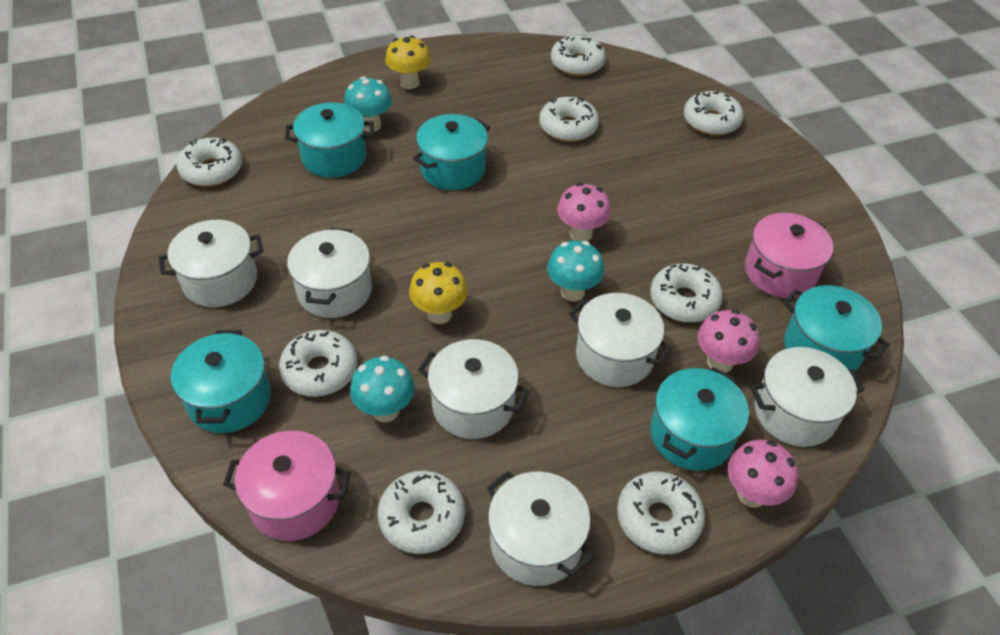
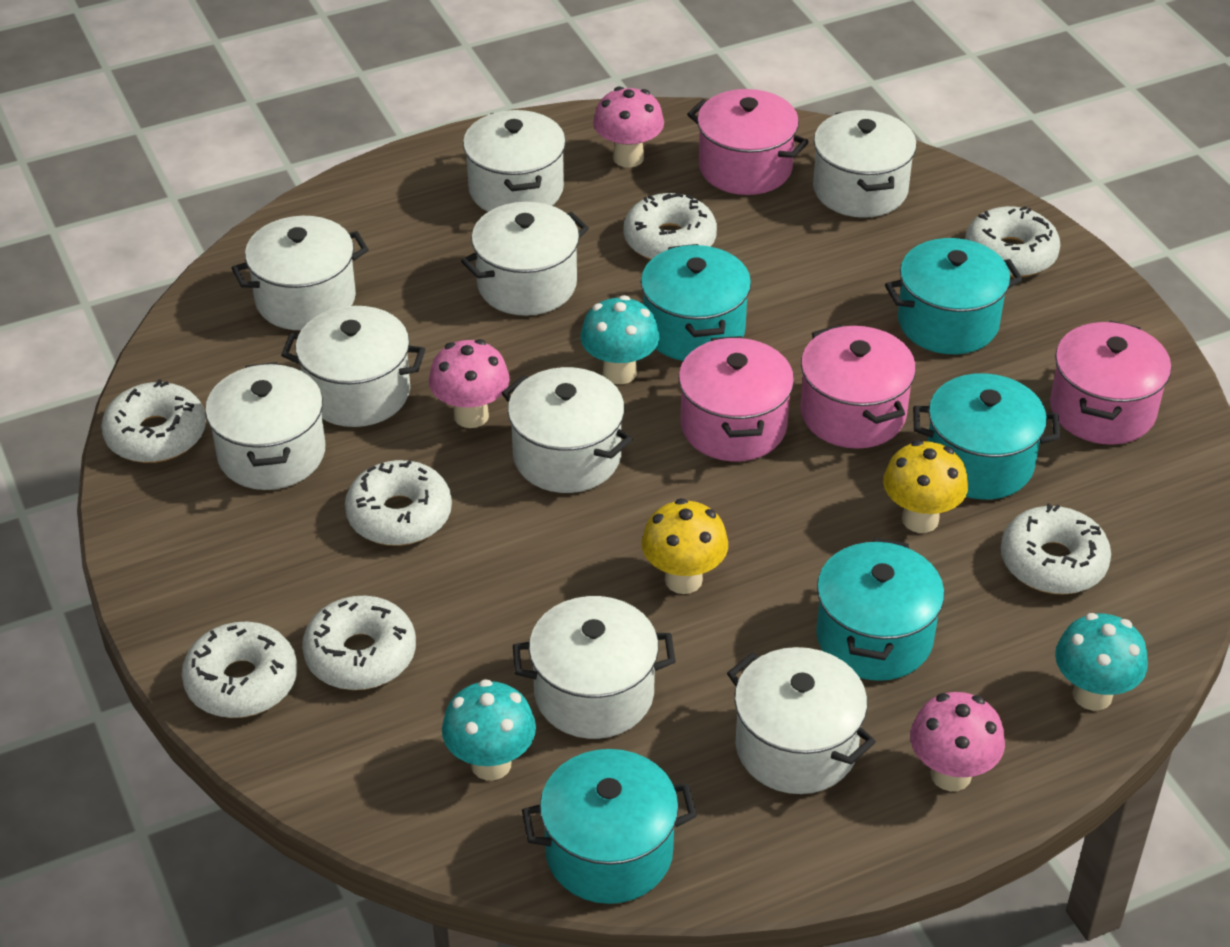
pink pot: [223,431,350,541] [745,213,833,298] = 2 -> [679,336,794,461] [687,89,809,195] [800,325,916,449] [1050,321,1171,445] = 4
white donut: [177,138,242,187] [279,330,358,397] [378,471,465,554] [539,97,599,142] [551,35,606,76] [617,472,705,554] [650,263,723,323] [684,91,744,136] = 8 -> [101,379,206,463] [182,622,297,718] [302,596,416,690] [345,460,452,546] [624,193,717,260] [965,206,1060,278] [1001,503,1111,595] = 7
white pot: [158,220,263,307] [287,228,372,318] [418,339,530,439] [487,471,593,586] [569,293,673,387] [750,347,865,447] = 6 -> [205,362,325,490] [232,216,369,330] [281,306,425,427] [461,202,589,316] [463,110,566,212] [502,367,633,493] [513,596,676,739] [727,647,876,794] [813,110,917,218] = 9

